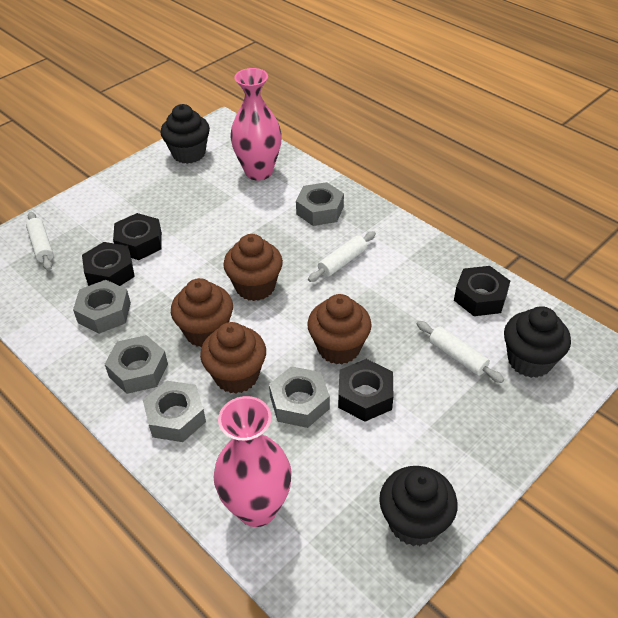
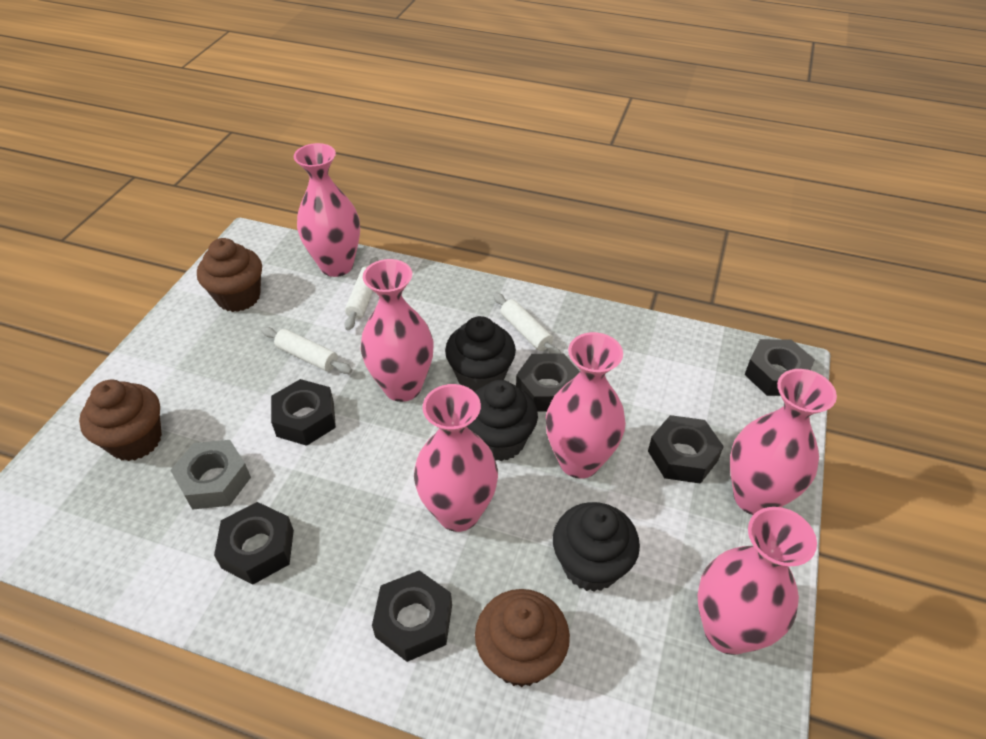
black nut: [82,242,135,286] [113,213,162,260] [338,359,393,422] [454,266,510,316] = 4 -> [214,502,294,585] [271,379,336,446] [372,570,452,662] [516,353,580,411] [648,415,724,484] [744,339,815,396] = 6
brown cupcake: [171,278,233,348] [200,322,266,393] [223,234,283,301] [307,294,372,364] = 4 -> [79,380,162,461] [197,238,262,312] [475,589,570,687] = 3
grey nut: [73,280,131,334] [105,335,168,394] [143,380,206,442] [269,366,330,428] [296,182,344,226] = 5 -> [170,440,251,510] = 1
pink vase: [213,396,292,527] [230,68,282,181] = 2 -> [294,143,360,277] [360,259,433,402] [414,384,498,532] [546,332,626,479] [697,507,817,655] [730,369,837,515] = 6

